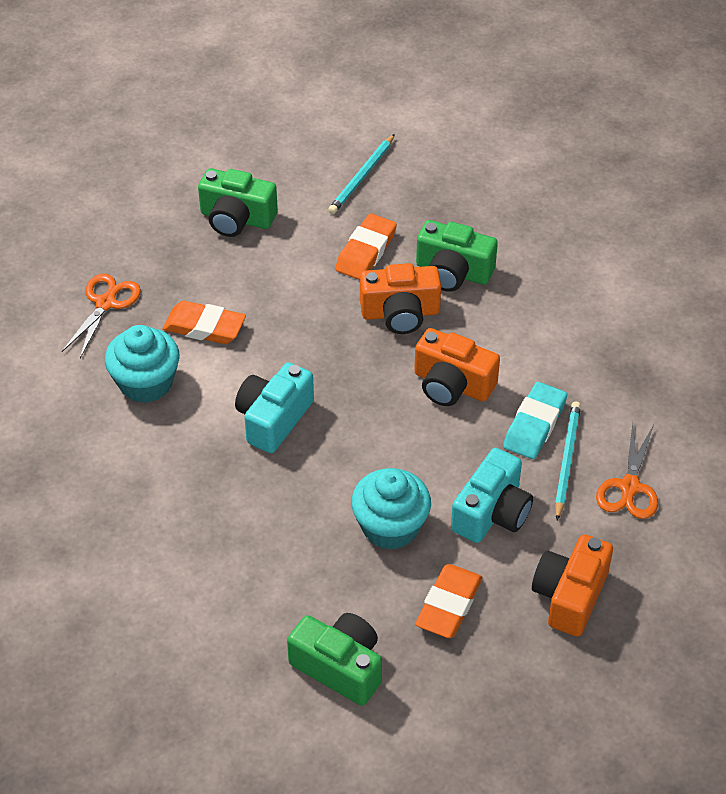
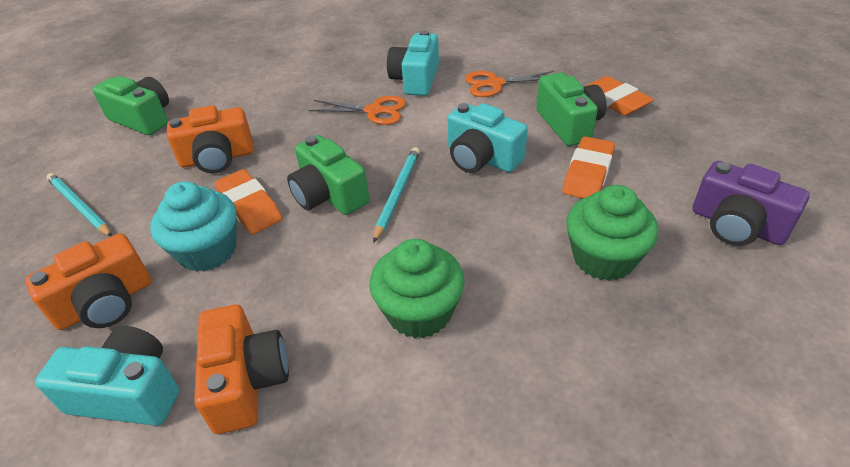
green cupcake: none = 0 -> [369,239,465,338] [566,185,658,281] = 2
purple camera: none = 0 -> [693,161,810,246] = 1
turquoise camera: [235,362,314,453] [451,448,533,543] = 2 -> [35,326,179,426] [387,30,439,96] [448,103,528,173] = 3
turquoise cupcake: [105,325,180,403] [351,468,431,550] = 2 -> [150,181,237,272] = 1
turquoise eraser: [503,382,567,459] = 1 -> none = 0

